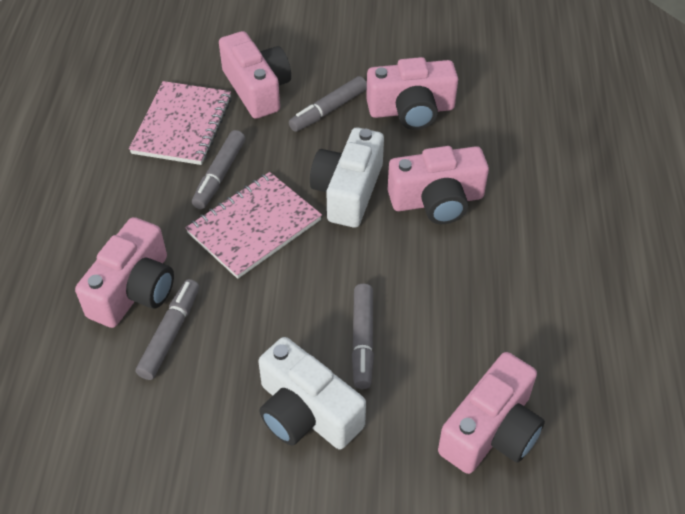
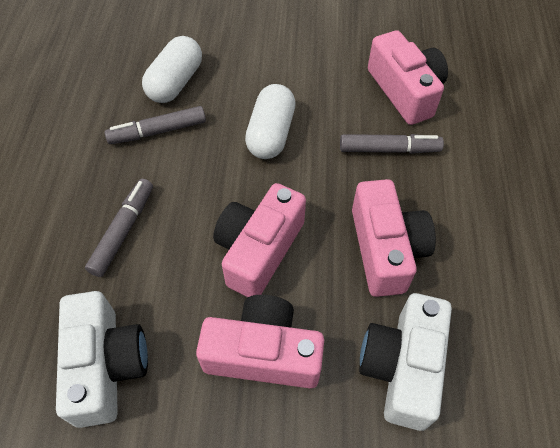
grey marker: [136,279,199,380] [192,130,245,209] [289,76,367,132] [352,284,374,389] = 4 -> [85,179,153,277] [105,106,206,144] [340,134,444,154] = 3
pink camera: [75,217,174,328] [219,31,291,119] [366,57,458,130] [388,146,489,224] [438,352,545,474] = 5 -> [196,295,324,388] [213,183,306,297] [352,179,436,297] [368,30,448,125] = 4
pink notebook: [129,81,232,165] [185,172,322,279] = 2 -> none = 0
white capsule: none = 0 -> [142,36,202,103] [245,84,296,159] = 2

